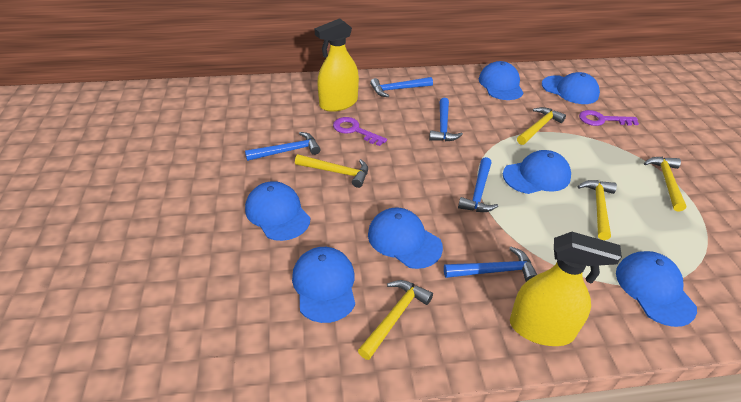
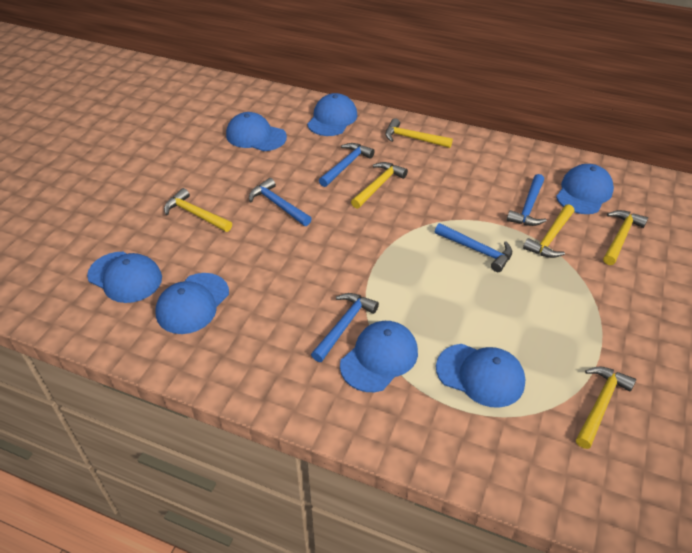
purple key: [333,117,387,146] [579,110,639,126] = 2 -> none = 0
yellow hammer: [295,154,368,188] [358,280,433,360] [517,107,566,145] [577,180,617,240] [644,157,686,212] = 5 -> [164,188,232,232] [351,162,408,209] [385,118,453,148] [523,204,574,258] [576,366,636,449] [603,210,648,265] = 6
yellow spray bottle: [314,18,359,112] [510,232,622,346] = 2 -> none = 0

